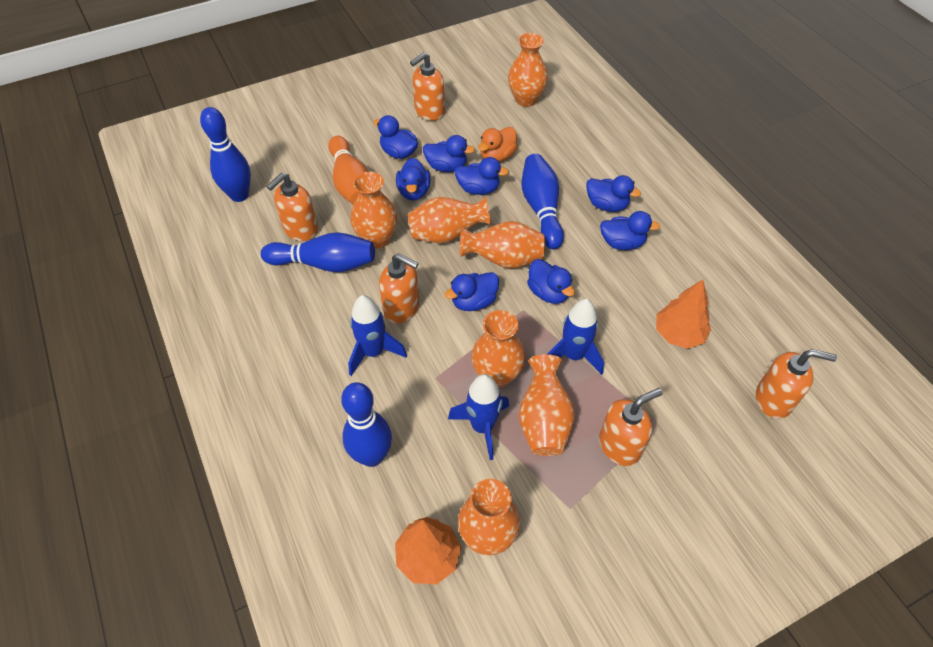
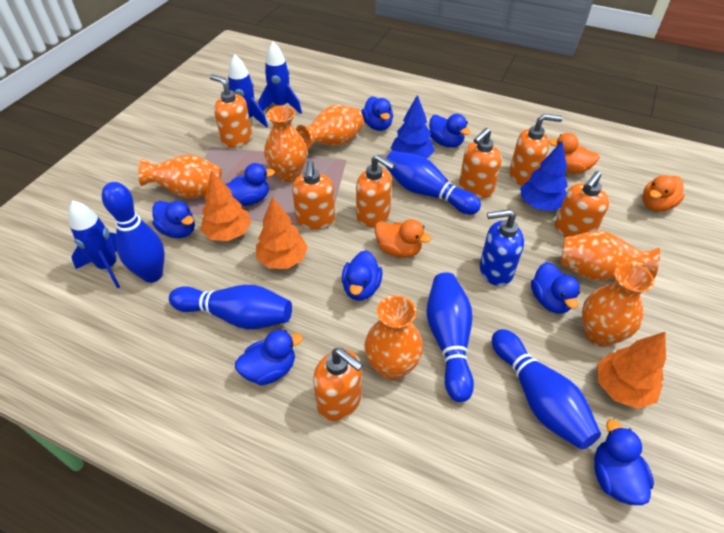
blue bowling pin: [200,107,251,202] [261,232,375,272] [341,382,392,467] [521,154,564,249] = 4 -> [102,182,165,283] [169,285,292,329] [384,151,481,215] [427,272,474,402] [492,329,601,450] = 5
blue soap dispenser: none = 0 -> [480,209,524,286] = 1
blue tree: none = 0 -> [391,95,435,159] [520,142,568,211] = 2
orange bowling pin: [328,136,368,205] = 1 -> none = 0
orange duck: [478,127,518,162] = 1 -> [375,219,431,258] [549,133,600,174] [642,175,685,212] = 3
orange soap dispenser: [266,173,318,241] [379,253,419,323] [410,52,445,121] [599,388,662,466] [756,349,837,419] = 5 -> [210,74,252,148] [292,160,335,230] [313,348,363,421] [356,154,395,227] [459,128,502,198] [509,114,563,186] [555,171,609,237] = 7
orange tree: [395,517,461,585] [656,279,711,349] = 2 -> [201,170,251,241] [256,197,308,269] [597,332,666,409] = 3
orange vase: [350,172,397,249] [408,197,491,243] [458,479,520,555] [460,221,545,269] [472,310,526,388] [508,33,548,107] [519,354,575,456] = 7 -> [138,154,222,199] [264,106,307,182] [296,105,364,150] [364,295,423,380] [561,231,660,281] [582,263,654,347] = 6

